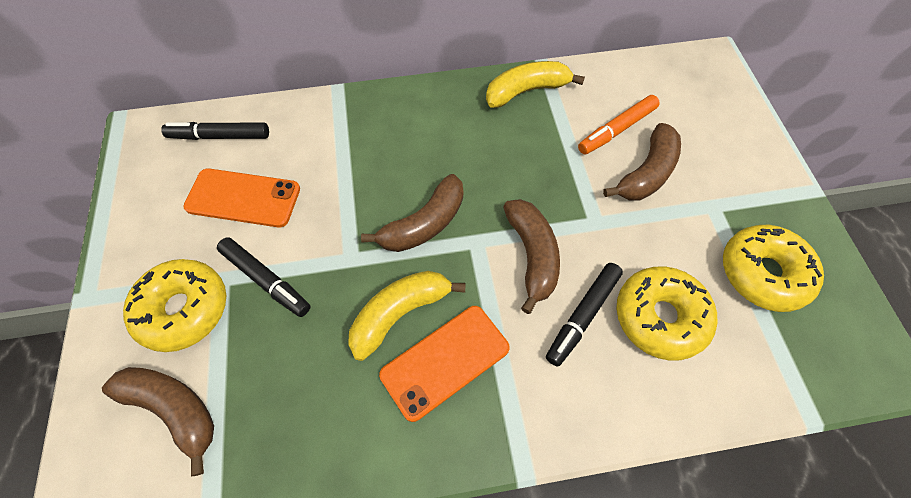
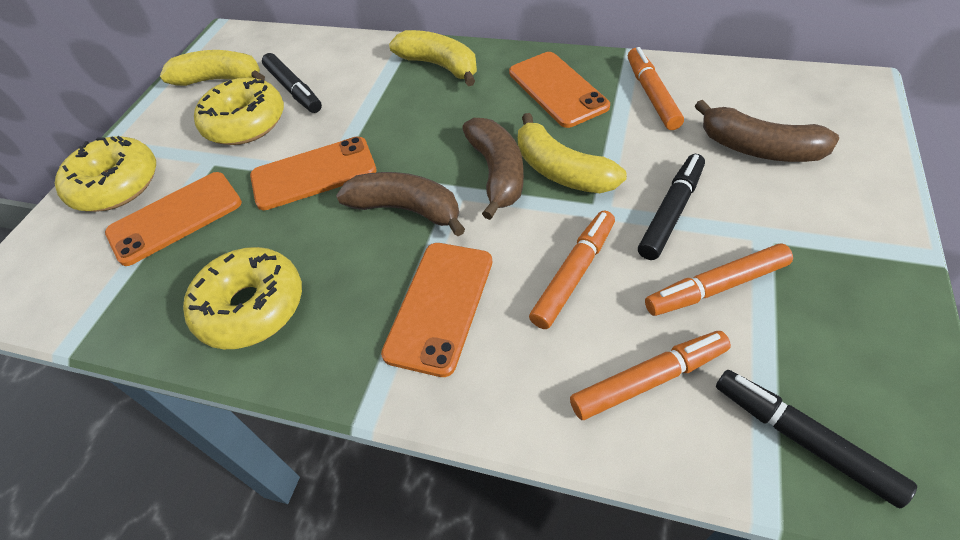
brown banana: [102,367,214,477] [361,174,463,252] [503,199,560,314] [603,123,681,201] = 4 -> [336,172,465,236] [462,118,524,220] [695,100,839,162] = 3
orange marker: [578,95,660,155] = 1 -> [529,211,615,329] [570,331,731,420] [628,47,684,130] [645,243,793,316] = 4
orange phone: [183,168,300,227] [379,306,510,422] = 2 -> [105,172,242,266] [250,137,377,210] [381,243,492,377] [509,52,610,128] = 4
yellow banana: [348,271,466,361] [486,61,585,108] = 2 -> [160,50,265,86] [389,30,477,86] [518,113,627,193] = 3

